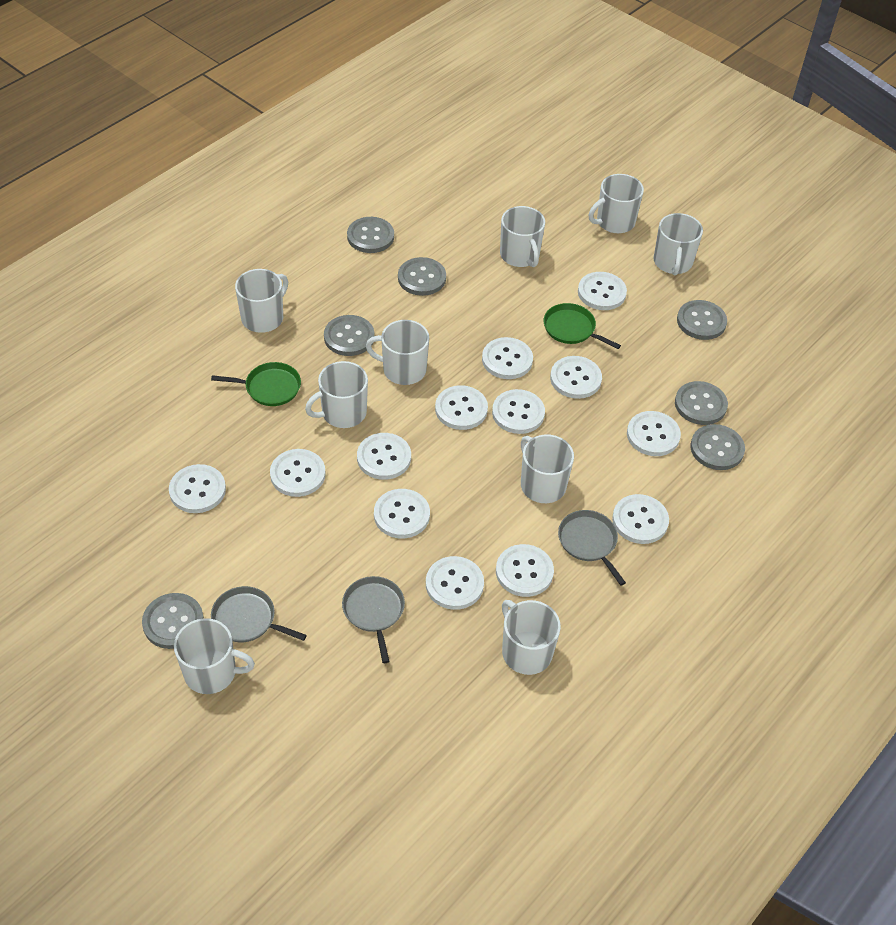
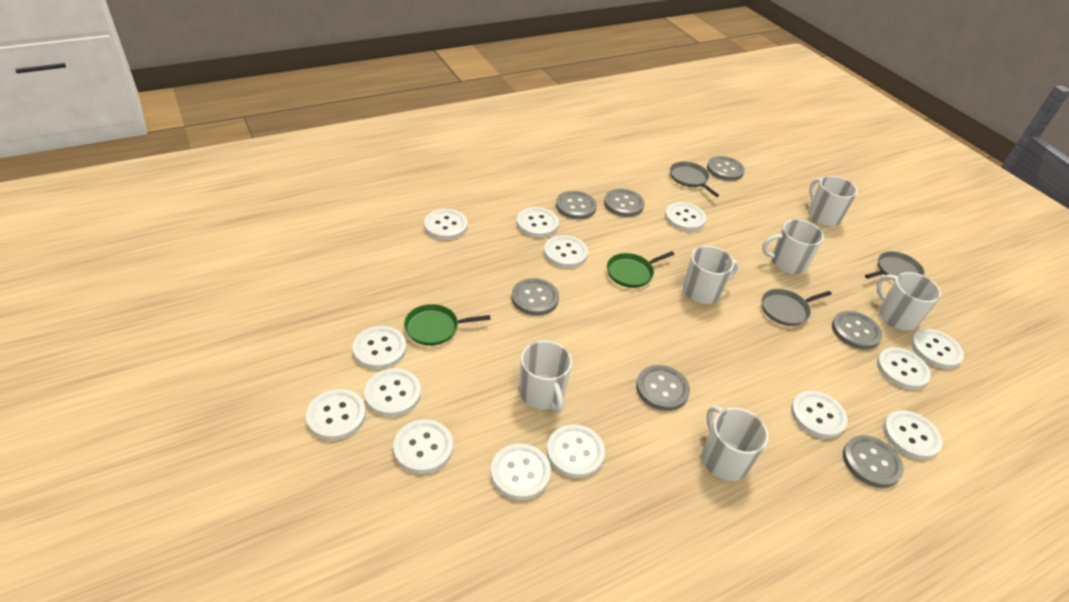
white button: [169,464,226,513] [270,449,326,497] [357,433,411,480] [374,489,430,539] [426,556,484,610] [435,385,488,430] [482,337,533,379] [492,389,545,434] [496,544,554,597] [550,356,602,399] [578,272,627,310] [612,494,669,544] [627,411,681,456] = 13 -> [306,389,366,440] [353,326,406,369] [364,368,421,417] [393,419,453,474] [424,209,468,240] [491,444,551,500] [516,207,559,238] [544,235,588,268] [547,424,605,478] [665,202,706,231] [791,391,847,439] [877,347,931,390] [883,410,943,460] [911,329,964,369] = 14
white mug: [174,618,255,694] [235,269,288,333] [305,361,368,428] [366,320,429,385] [500,206,545,267] [502,600,561,675] [521,434,574,503] [589,174,644,233] [654,213,703,276] = 9 -> [519,341,572,413] [683,246,738,304] [702,406,769,481] [762,219,824,274] [808,176,858,226] [876,272,941,331] = 6

